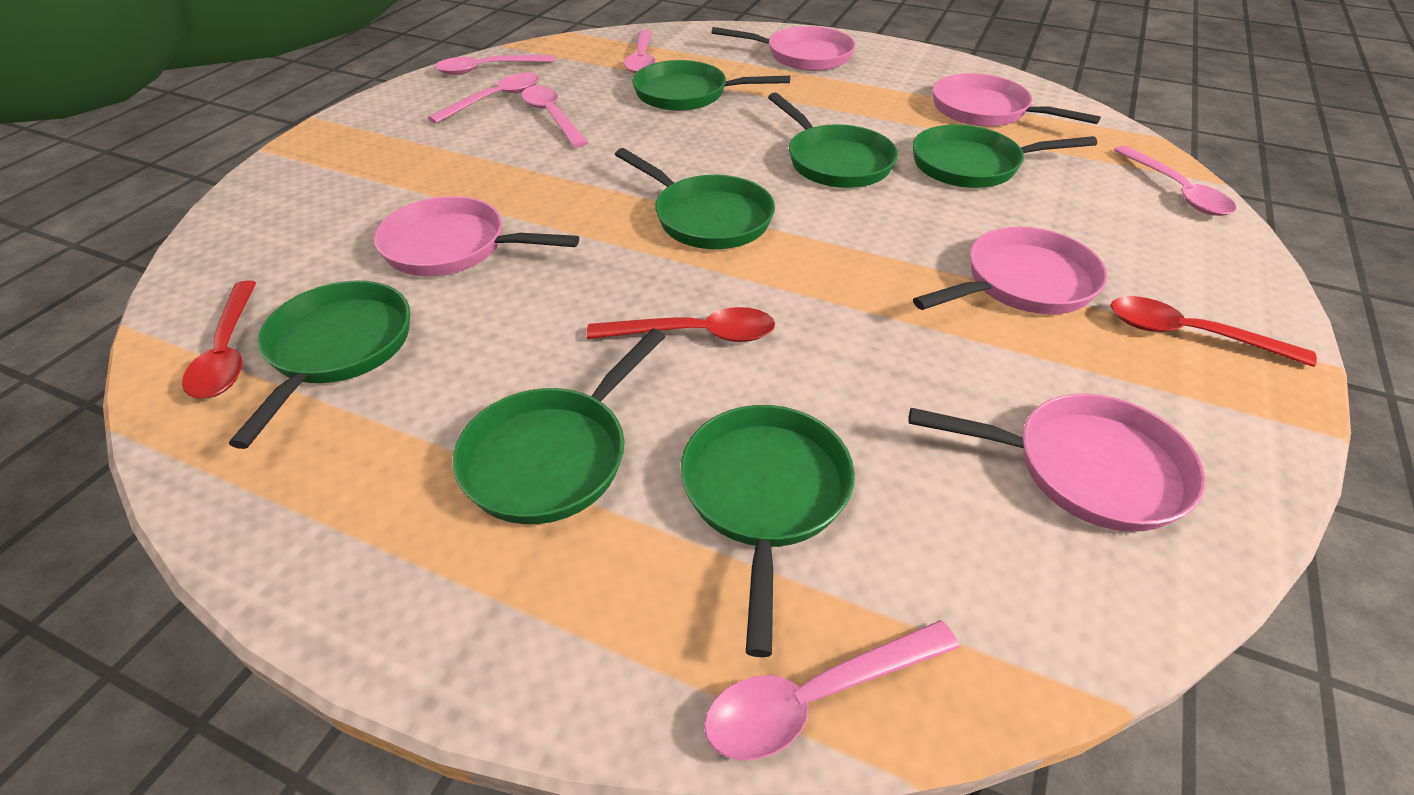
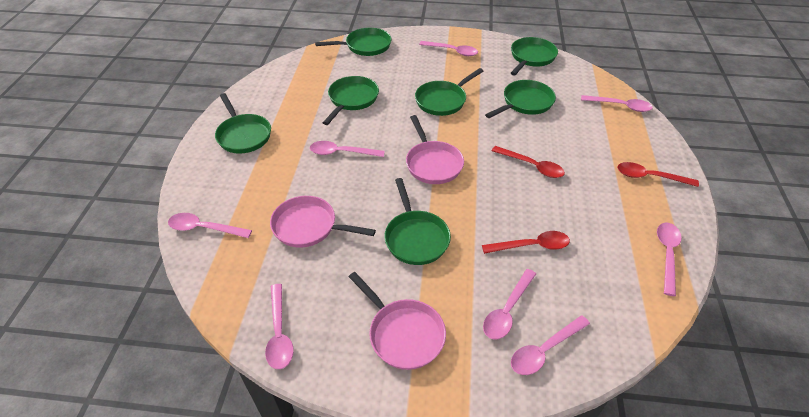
pink pan: [374,196,579,276] [711,26,856,71] [909,393,1206,532] [913,226,1108,314] [933,73,1101,127] = 5 -> [270,196,376,248] [349,272,446,370] [406,115,464,184] = 3
pink spoon: [428,72,539,124] [435,55,555,75] [522,86,589,148] [624,30,656,73] [704,620,960,761] [1114,145,1236,216] = 6 -> [168,213,252,238] [265,284,294,369] [310,141,385,157] [419,41,478,56] [483,269,536,339] [511,315,590,375] [581,95,653,112] [657,223,682,296] = 8

